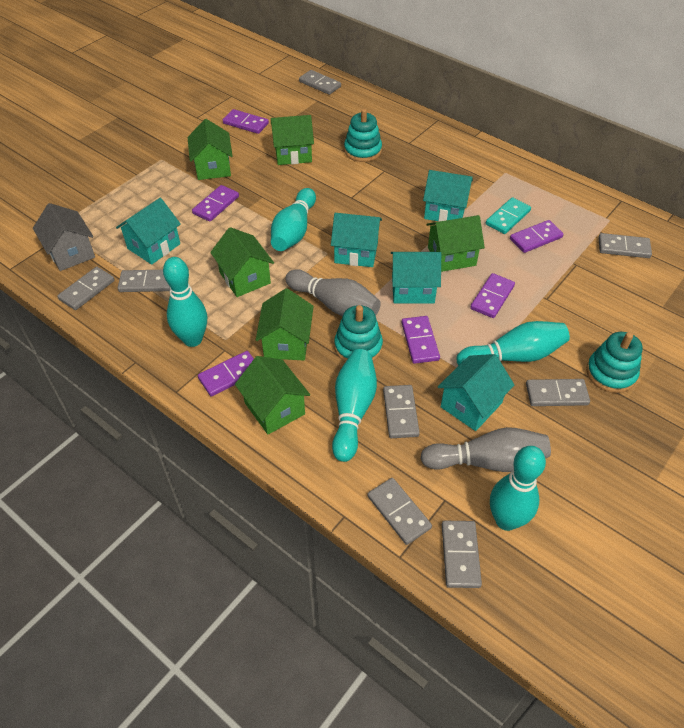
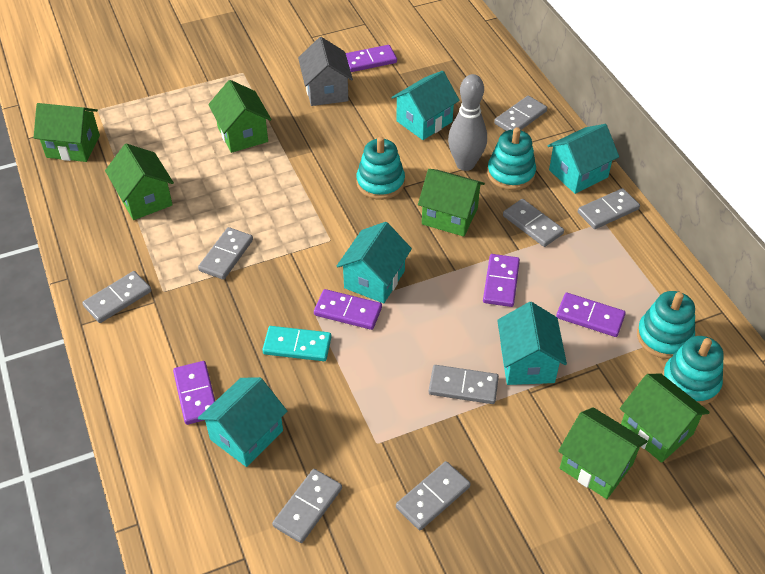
grey bowling pin: [285,270,381,316] [421,427,551,472] = 2 -> [448,74,487,171] = 1
purple domino: [192,185,239,222] [198,351,254,397] [223,109,269,134] [401,316,440,364] [470,273,515,318] [510,220,564,253] = 6 -> [173,361,215,425] [314,289,382,330] [346,45,397,72] [483,254,520,307] [556,293,626,337] = 5
turquoise bowling pin: [163,257,207,347] [271,188,316,251] [332,349,377,462] [456,321,570,365] [490,446,546,531] = 5 -> none = 0
turquoise stacking toy: [334,305,383,362] [344,109,382,162] [586,332,643,393] = 3 -> [356,137,405,200] [487,127,536,190] [637,291,695,359] [663,336,724,405] = 4

